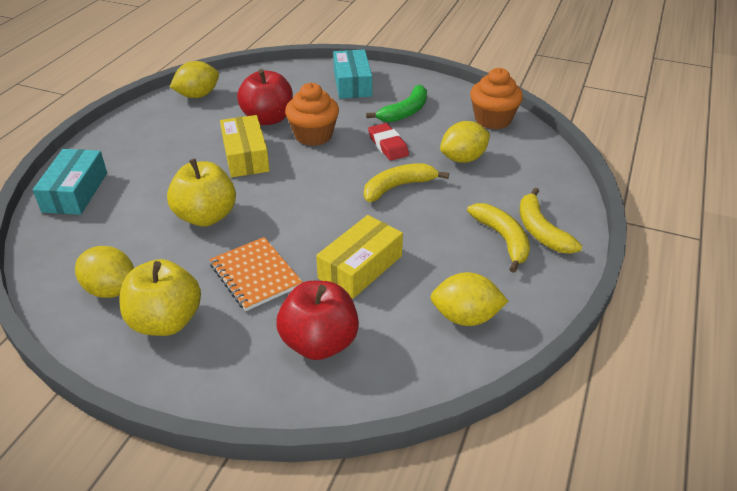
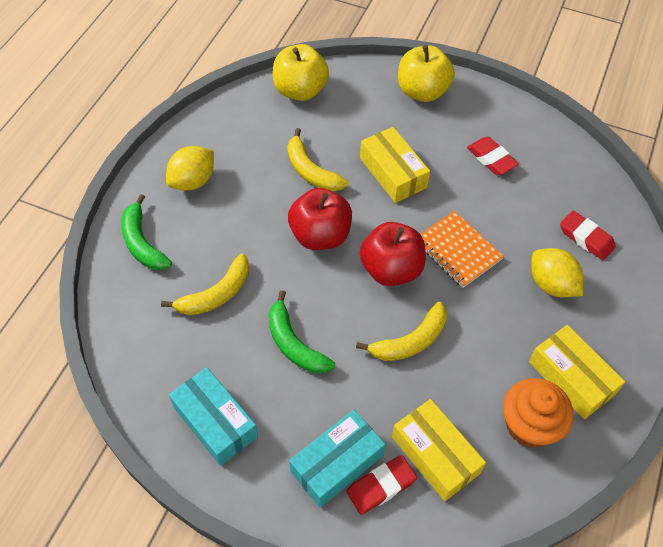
green banana: [366,85,427,122] = 1 -> [121,194,172,270] [268,290,335,373] = 2
orange cupcake: [285,83,339,146] [470,68,523,129] = 2 -> [503,378,574,448] = 1
red eraser: [368,123,409,161] = 1 -> [346,455,417,515] [467,137,519,175] [560,210,616,260] = 3
yellow box: [220,115,270,177] [316,215,403,299] = 2 -> [360,127,430,203] [392,399,486,501] [529,325,625,419] = 3
yellow lemon: [75,246,134,298] [170,61,219,98] [430,272,508,326] [440,121,490,163] = 4 -> [166,146,214,191] [531,248,583,297] = 2

